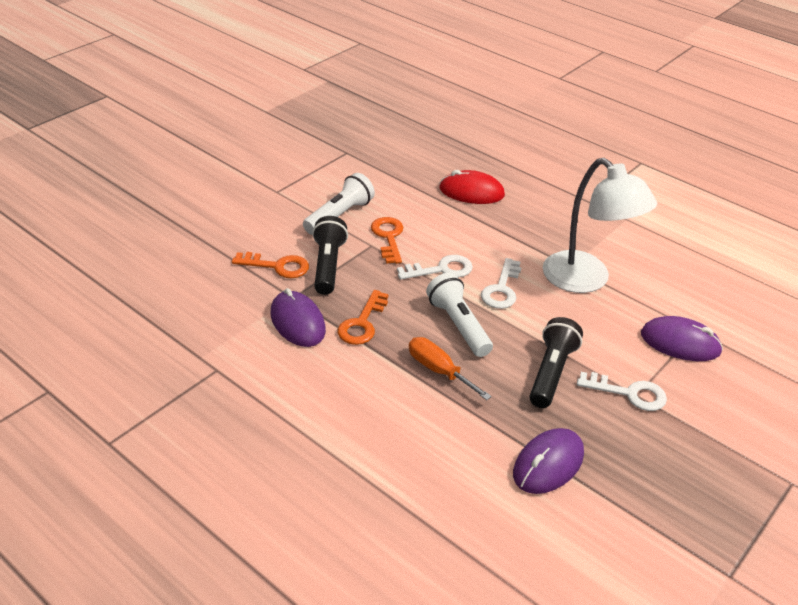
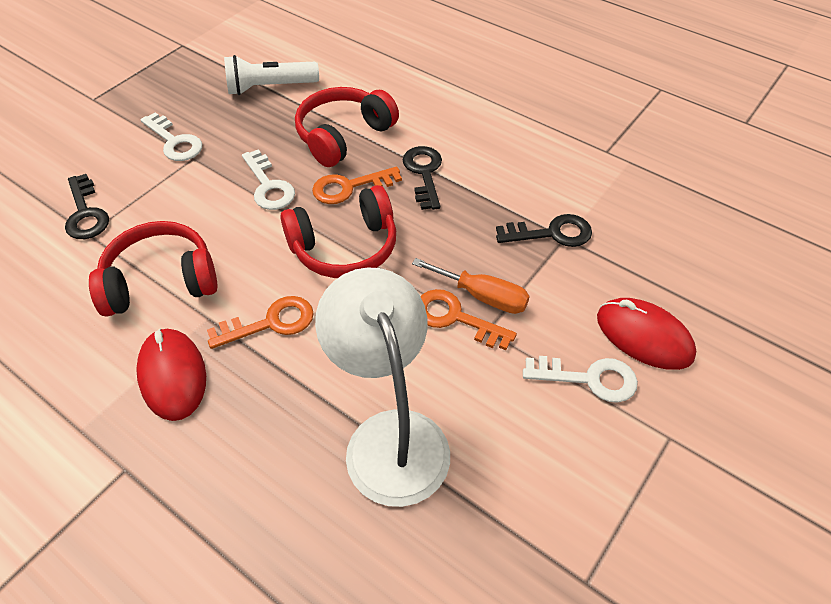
black flashlight: [312,216,348,295] [529,317,583,408] = 2 -> none = 0
black key: none = 0 -> [65,174,109,239] [403,146,442,210] [496,214,592,247] = 3
purple mouse: [271,288,326,347] [513,428,584,494] [641,316,723,361] = 3 -> none = 0
red headphones: none = 0 -> [89,221,217,316] [280,185,396,278] [295,87,399,167] = 3
red mouse: [439,170,505,204] = 1 -> [136,328,206,421] [597,298,696,370] = 2
white flashlight: [303,173,375,235] [426,273,493,357] = 2 -> [224,55,319,95] = 1

